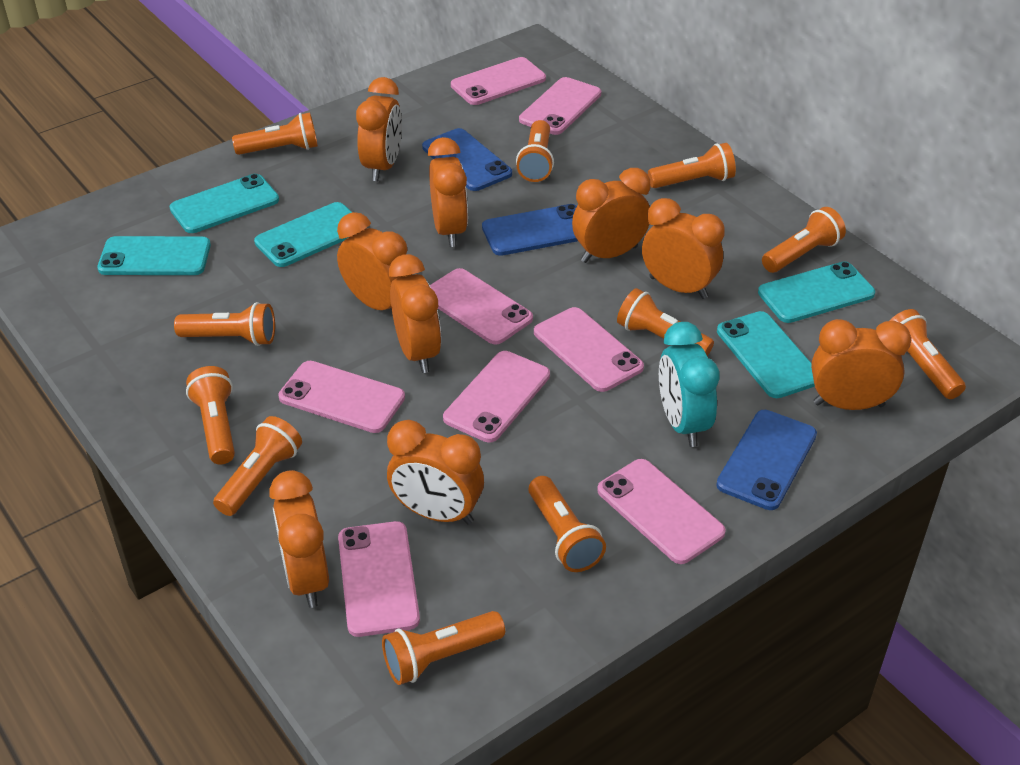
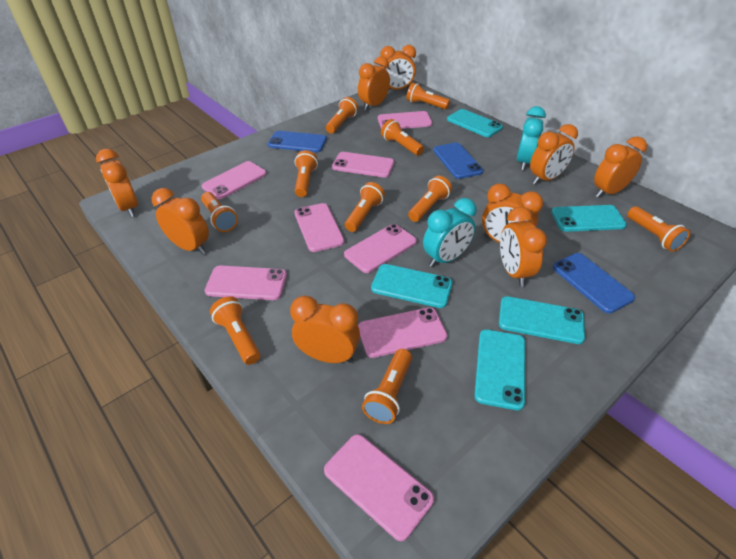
orange flashlight: [174,302,275,346] [186,366,235,464] [213,416,302,516] [232,112,318,155] [382,611,505,685] [516,120,554,182] [529,476,606,572] [617,288,714,356] [648,143,736,188] [762,207,846,273] [889,309,966,399] = 11 -> [201,192,238,232] [210,296,260,365] [295,150,318,197] [326,97,358,133] [345,182,385,232] [362,349,412,424] [381,119,424,156] [406,83,450,110] [408,176,452,222] [627,206,690,252] = 10
turquoise clock: [659,322,720,447] = 1 -> [423,198,477,267] [517,106,546,170] = 2

